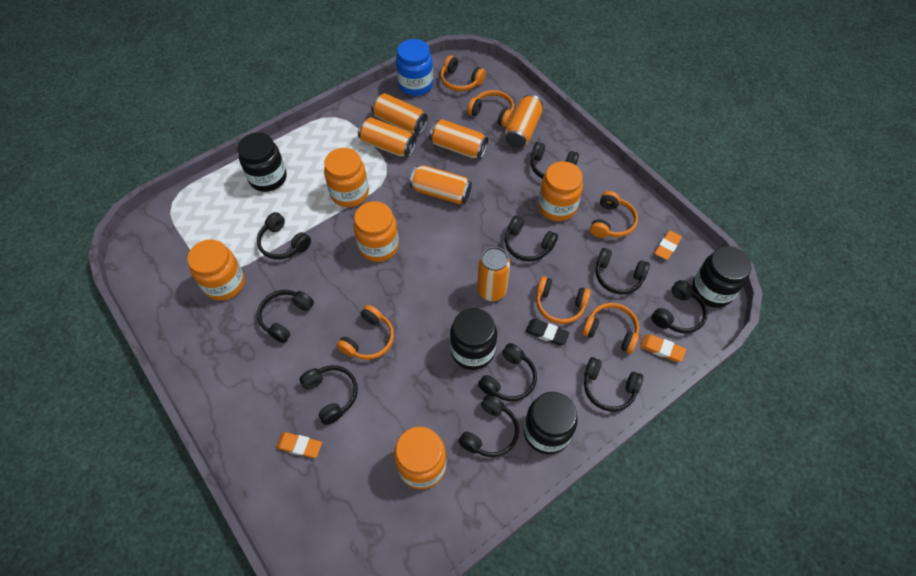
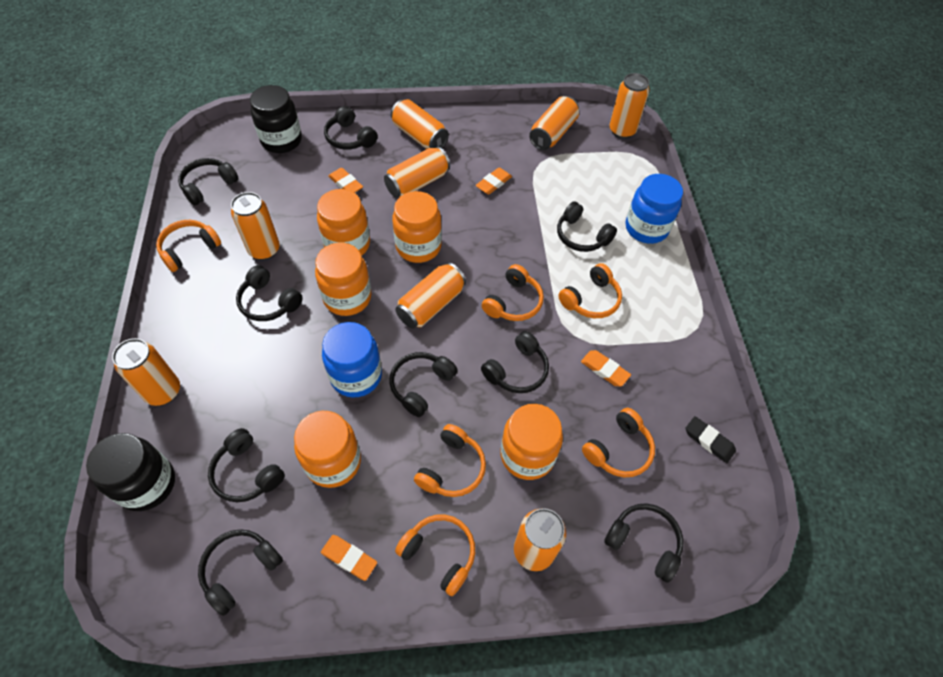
black headphones: [257,212,311,259] [257,290,314,343] [300,365,358,425] [458,395,519,457] [478,343,537,401] [505,216,558,261] [531,142,579,179] [584,357,643,412] [596,248,650,294] [651,280,708,333] = 10 -> [178,158,239,206] [198,529,283,616] [208,428,285,502] [236,265,303,321] [324,106,378,150] [389,352,458,417] [481,331,549,393] [557,201,617,252] [604,503,683,583] = 9
black jar: [238,133,287,192] [450,308,497,370] [523,392,578,454] [692,246,752,308] = 4 -> [86,433,175,511] [250,85,302,153] = 2
blue jar: [396,39,433,96] = 1 -> [322,322,382,398] [626,174,683,244] = 2
orange can: [358,117,416,157] [371,93,428,135] [410,165,472,204] [429,119,488,159] [477,247,510,301] [505,94,543,148] = 6 -> [112,338,180,406] [231,192,280,260] [384,147,450,198] [391,99,449,149] [395,263,466,329] [514,508,566,571] [529,96,579,150] [610,73,650,139] = 8
orange eraser: [276,432,322,458] [640,334,686,362] [655,230,682,260] = 3 -> [321,535,377,581] [328,168,363,193] [475,167,512,195] [581,350,631,386] = 4

